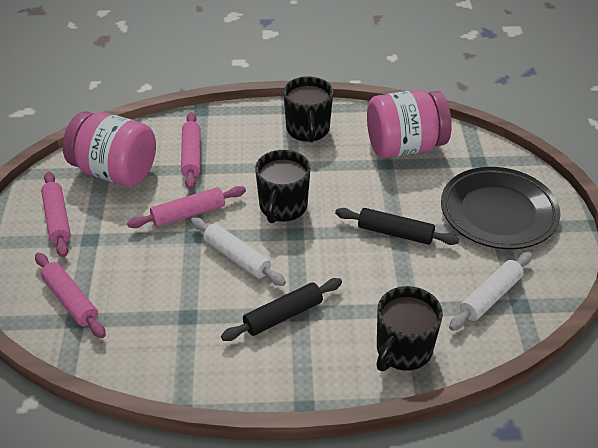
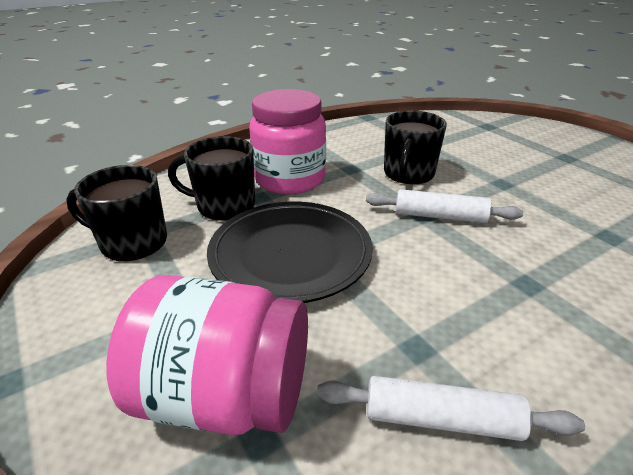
black rolling pin: [221,278,342,341] [335,208,459,245] = 2 -> none = 0
pink rolling pin: [35,253,106,338] [41,171,71,258] [127,186,246,228] [181,112,201,190] = 4 -> none = 0

